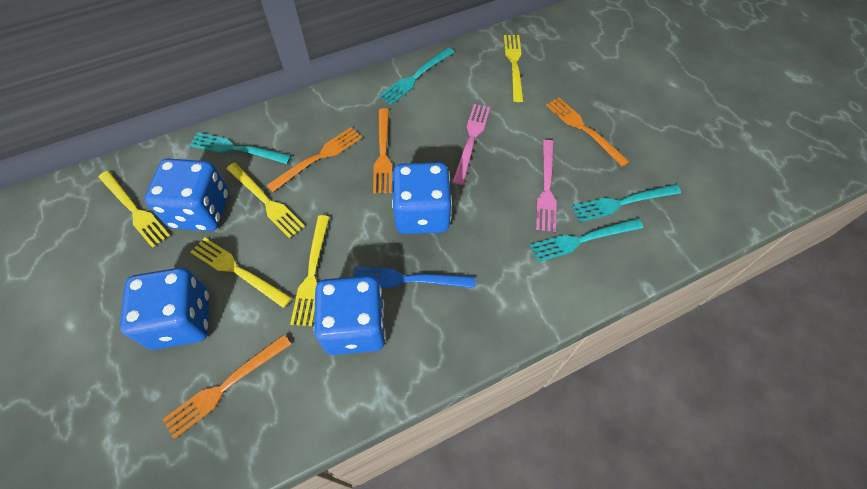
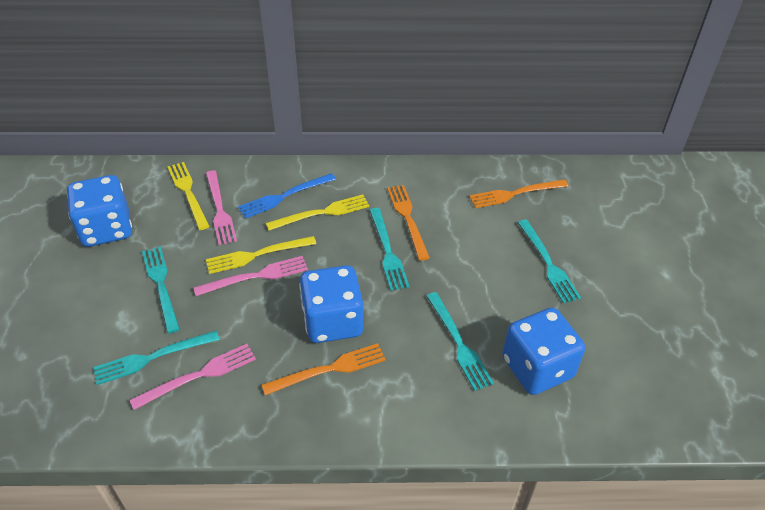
blue dice: [120,268,209,350] [145,159,229,231] [314,276,386,355] [392,162,452,234] = 4 -> [67,175,132,247] [299,265,364,343] [502,308,585,395] = 3
orange fork: [162,335,291,439] [267,127,362,192] [373,108,392,194] [546,97,630,167] = 4 -> [262,343,386,395] [387,185,430,261] [469,179,569,208] = 3
pink fork: [452,104,490,185] [536,140,557,232] = 2 -> [130,344,256,410] [194,256,308,296] [206,170,237,245] = 3
turquoise fork: [189,132,291,164] [379,47,454,105] [530,218,643,262] [572,184,681,222] = 4 -> [93,330,220,385] [142,246,180,334] [369,208,409,291] [426,292,494,391] [518,220,581,304] = 5
yellow fork: [98,171,170,248] [191,238,292,308] [226,163,305,238] [290,215,329,326] [504,35,524,102] = 5 -> [168,162,210,230] [206,236,316,274] [266,194,370,230] = 3

